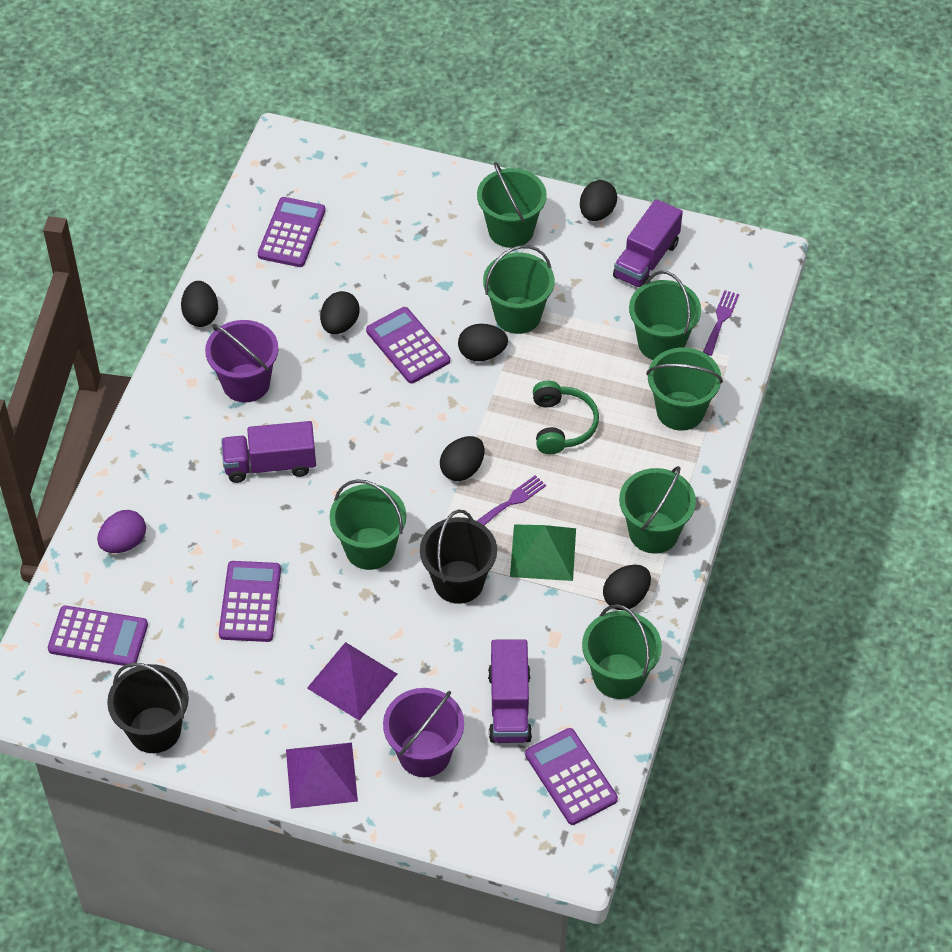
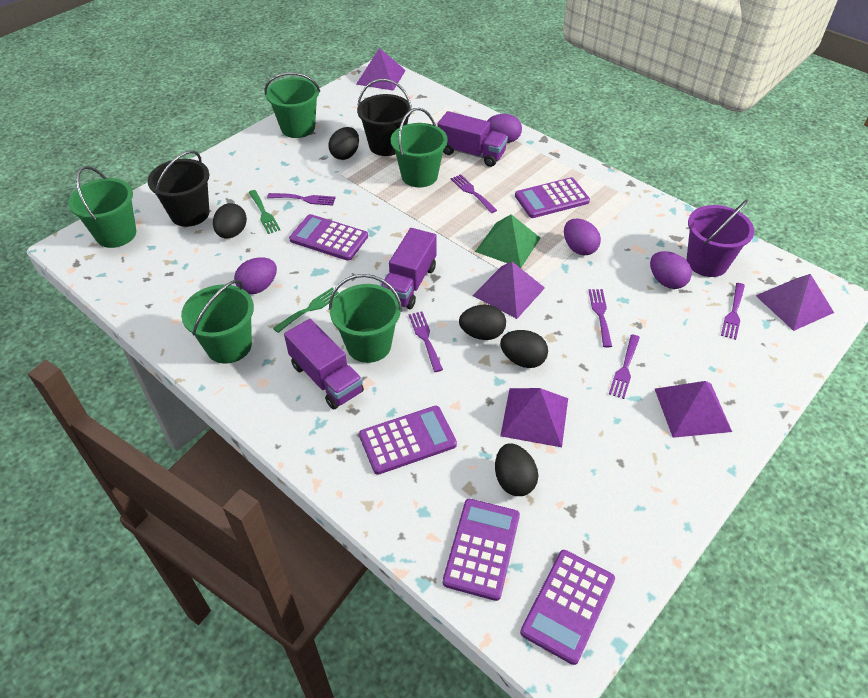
black egg: [181,281,218,327] [320,291,360,334] [440,436,485,481] [458,324,508,361] [580,180,617,221] [603,565,651,610] = 6 -> [213,203,247,238] [329,127,359,160] [459,305,506,340] [495,444,538,496] [500,330,548,368] = 5
green bucket: [330,479,406,570] [477,162,547,248] [483,245,554,334] [582,604,662,699] [619,466,696,554] [629,271,701,360] [646,347,723,431] = 7 -> [68,166,136,248] [181,280,254,364] [264,72,320,138] [329,274,402,363] [391,108,448,188] = 5
green fork: none = 0 -> [248,190,280,234] [273,288,339,333] = 2
green headphones: [533,381,599,454] = 1 -> none = 0
purple bucket: [205,320,279,402] [383,688,464,777] = 2 -> [687,200,754,277] = 1
purple egg: [97,510,146,553] = 1 -> [234,257,277,294] [487,114,522,143] [564,219,601,256] [650,251,692,289] = 4
purple fork: [477,475,546,525] [703,290,739,356] = 2 -> [267,193,336,206] [409,312,443,372] [451,174,497,213] [589,289,612,348] [609,334,640,399] [721,283,745,340] = 6
purple pyramid: [286,742,358,809] [307,642,397,721] = 2 -> [356,48,406,91] [473,262,545,319] [500,388,568,447] [655,381,732,438] [756,274,834,331] = 5

